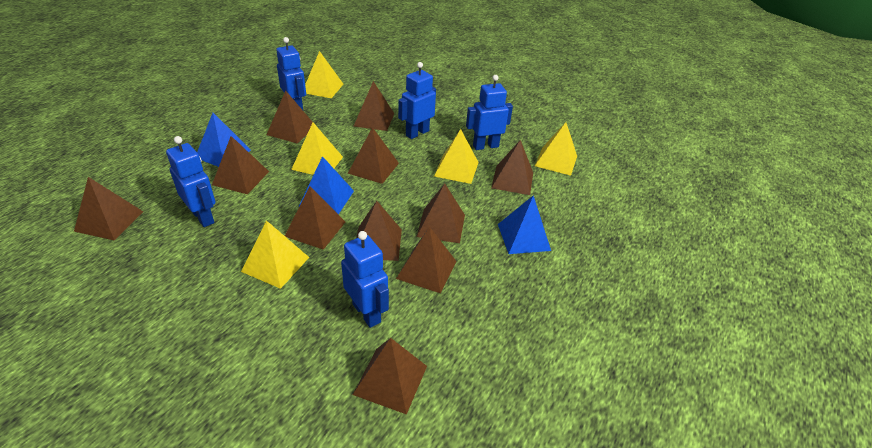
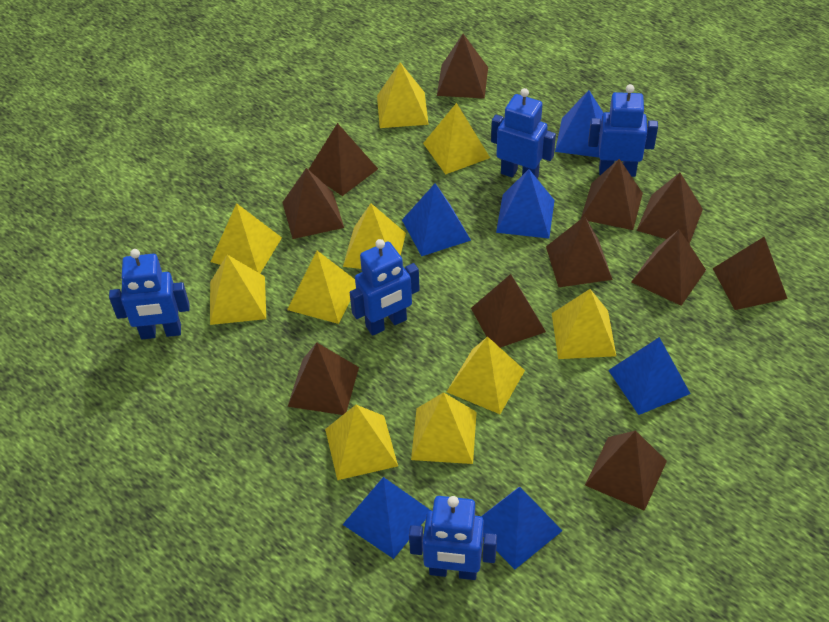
blue pyramid: [197,113,251,167] [299,156,354,214] [498,195,551,254] = 3 -> [342,477,431,559] [402,183,471,256] [481,487,562,569] [496,169,555,238] [555,90,603,158] [608,337,691,415] = 6
yellow pyramid: [241,220,309,289] [291,123,343,175] [305,51,343,98] [434,129,479,184] [535,122,577,176] = 5 -> [210,255,266,325] [211,203,282,273] [287,251,356,324] [325,405,398,480] [343,203,406,269] [377,62,429,128] [411,392,477,464] [423,103,490,175] [447,336,525,414] [552,289,616,359] = 10

